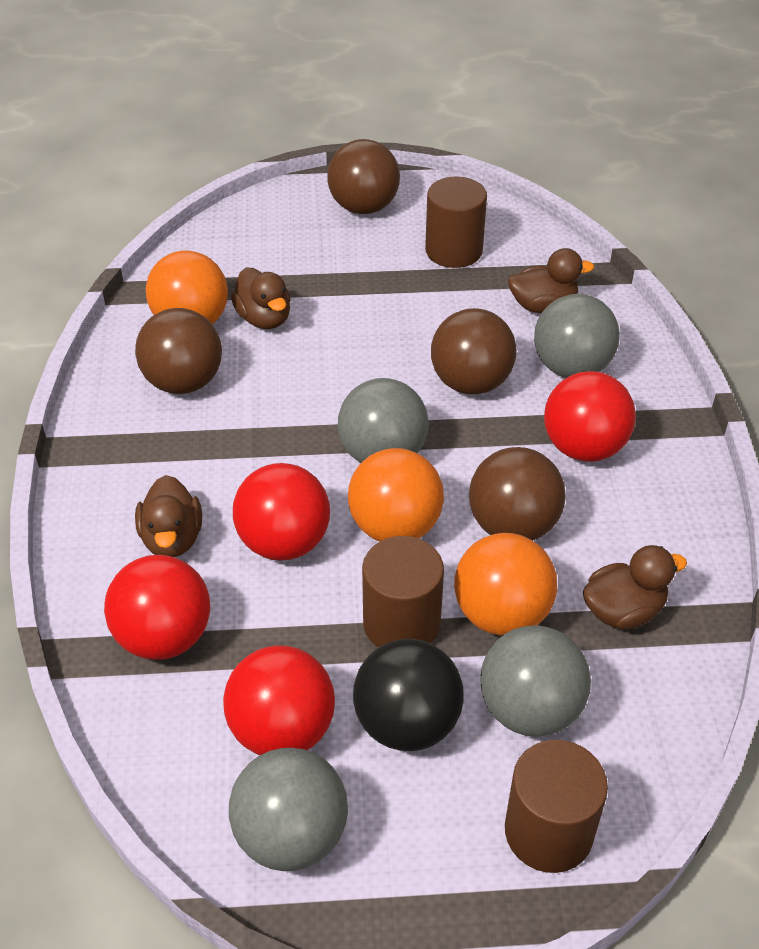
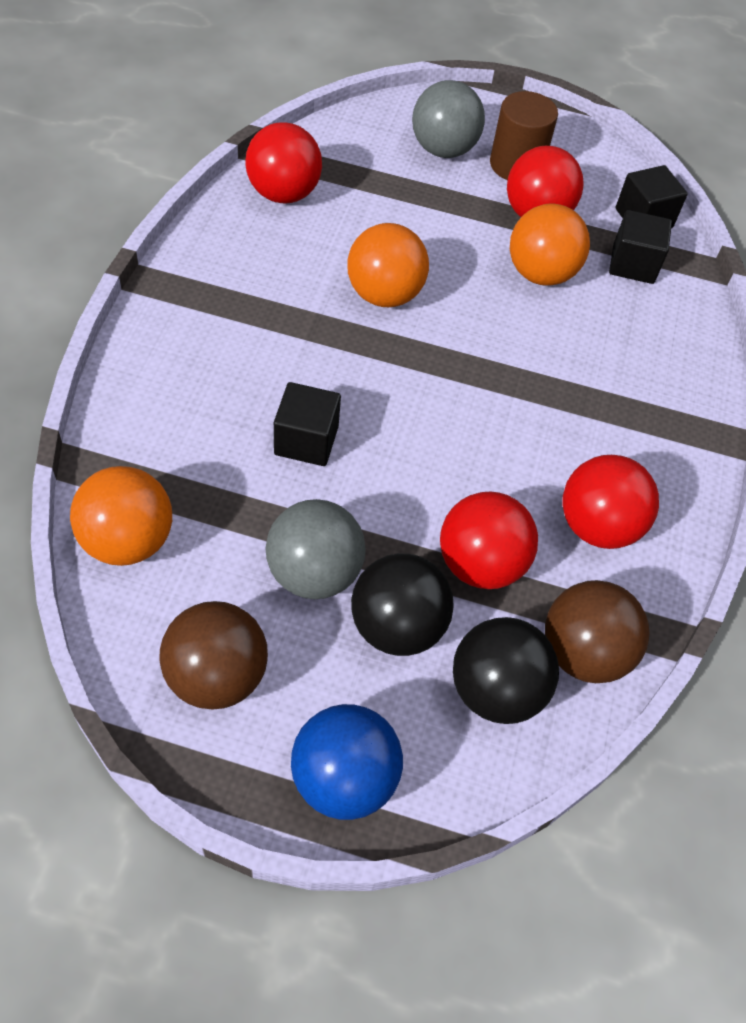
black ball: [353,639,464,751] = 1 -> [351,553,454,656] [453,617,559,724] = 2
black cube: none = 0 -> [274,382,341,466] [609,210,672,284] [616,165,688,228] = 3
blue ball: none = 0 -> [291,704,403,820] = 1
brown ball: [135,308,222,394] [327,139,400,214] [431,308,516,395] [469,447,566,541] = 4 -> [160,601,268,710] [545,580,650,683] = 2
brown cylinder: [362,536,444,648] [425,177,487,268] [505,740,608,873] = 3 -> [490,91,558,180] = 1
brown duck: [135,475,202,557] [231,267,291,329] [508,248,594,313] [583,545,687,629] = 4 -> none = 0
grey ball: [229,748,348,871] [338,378,429,463] [480,625,591,737] [534,294,620,378] = 4 -> [265,499,366,599] [412,80,485,158] = 2

